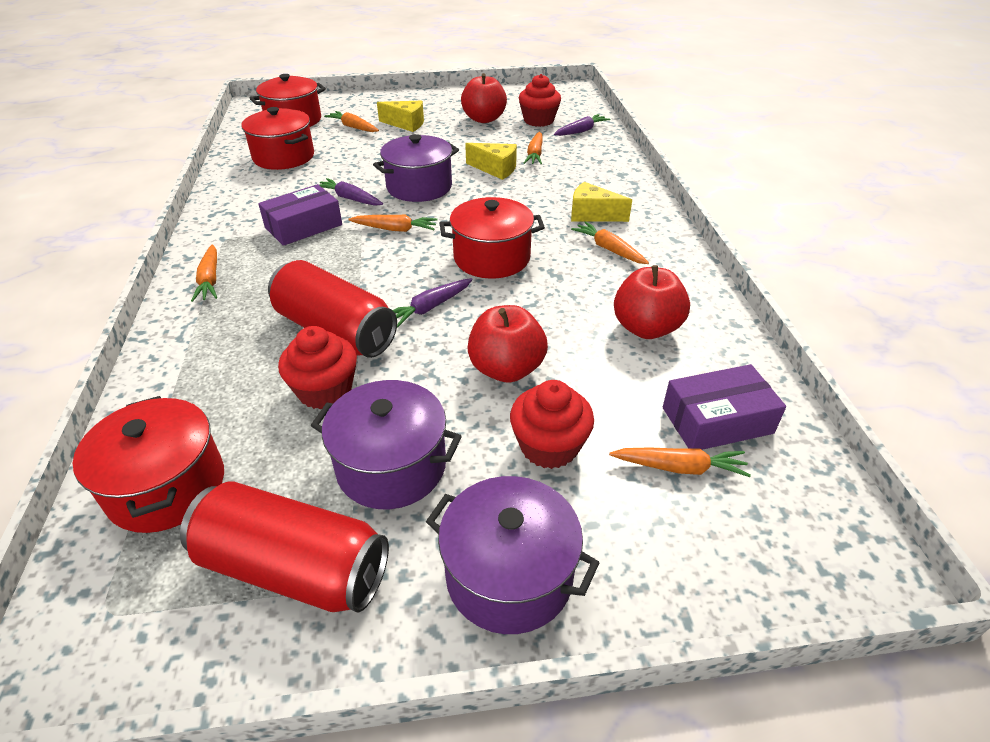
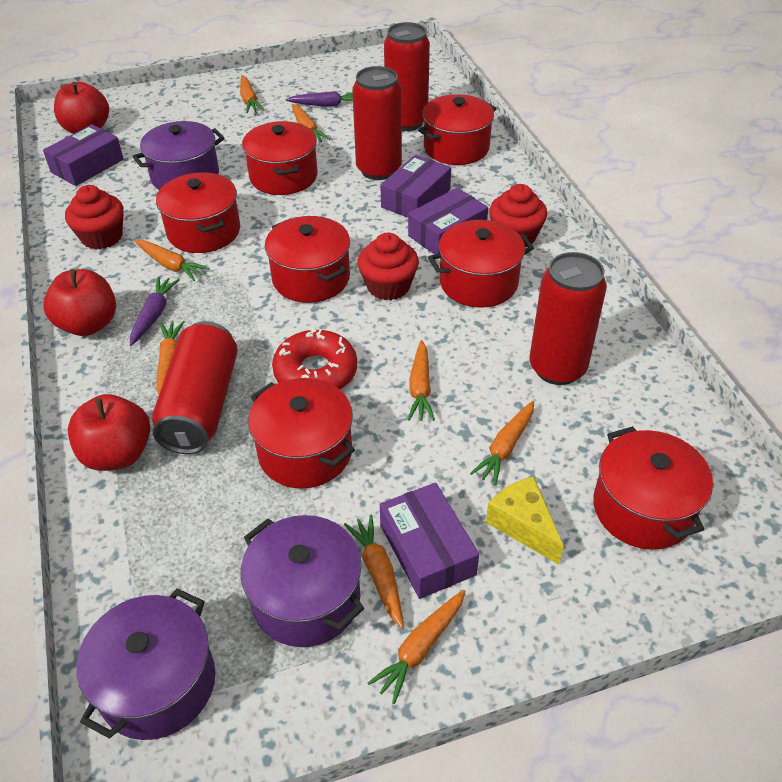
orange carrot: [191,244,217,302] [324,111,379,132] [348,215,438,232] [524,132,543,165] [571,221,649,264] [609,447,751,477] = 6 -> [134,240,210,281] [156,321,185,395] [240,75,264,113] [292,104,330,142] [344,515,404,629] [368,590,465,704] [408,340,435,421] [470,401,534,486] = 8
purple box: [258,184,342,246] [663,364,786,450] = 2 -> [43,124,124,186] [380,155,451,218] [380,482,479,599] [408,188,488,255] = 4
purple carrot: [319,178,383,206] [393,278,473,327] [554,114,610,136] = 3 -> [130,277,180,346] [286,91,353,107] = 2
red can: [180,481,389,613] [268,260,397,358] = 2 -> [152,321,238,454] [352,66,402,180] [384,22,430,131] [530,252,607,385] = 4
red donut: none = 0 -> [272,328,357,389] = 1
red pot: [73,396,224,533] [242,107,314,170] [250,74,326,127] [440,197,545,279] = 4 -> [156,173,240,253] [242,121,318,195] [248,378,355,489] [265,216,350,303] [418,94,497,165] [428,220,534,308] [593,426,713,550] = 7
yellow cheese: [377,100,424,132] [465,143,517,180] [571,182,632,222] = 3 -> [486,476,564,565] = 1

